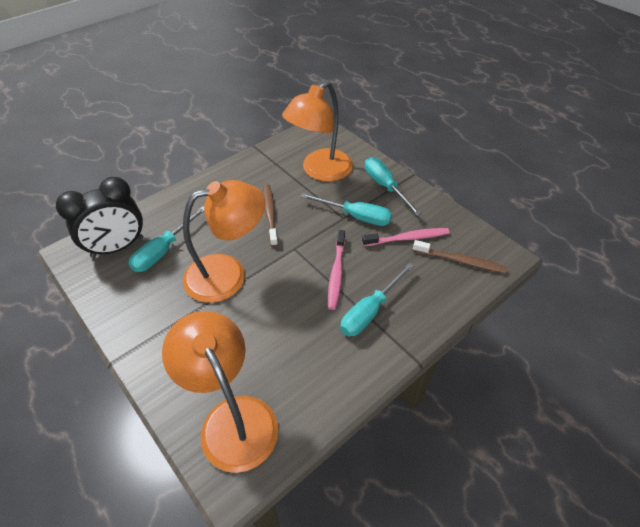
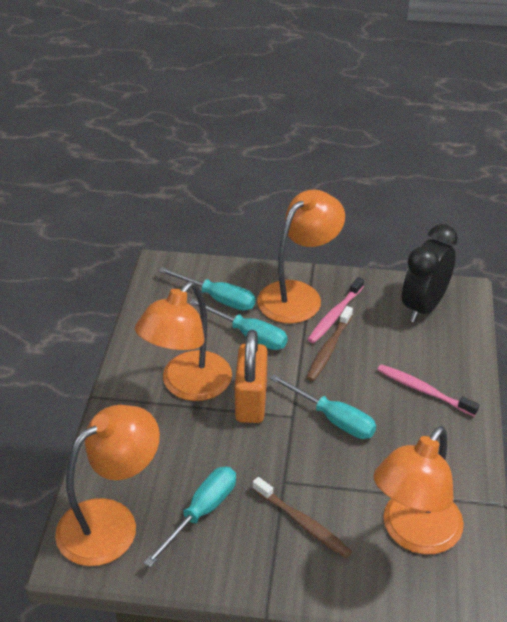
orange lamp: [162,311,278,473] [183,180,265,303] [282,81,353,182] = 3 -> [55,405,160,566] [135,281,232,401] [257,190,345,324] [373,426,464,554] = 4
orange padlock: none = 0 -> [235,330,267,423] = 1

